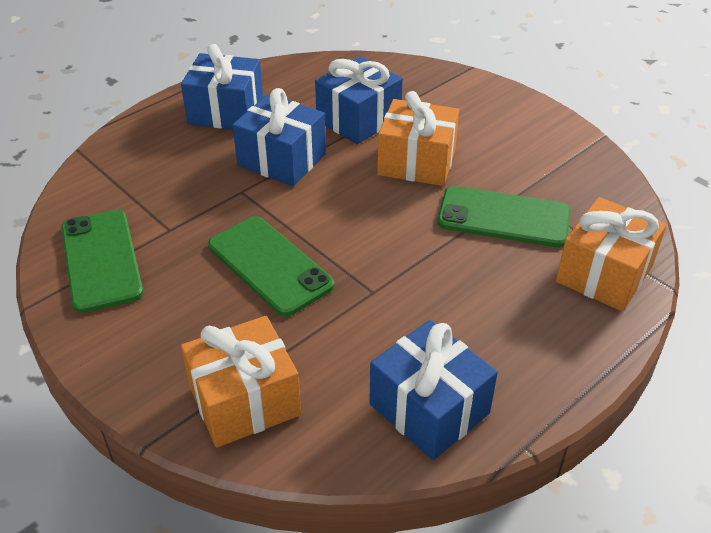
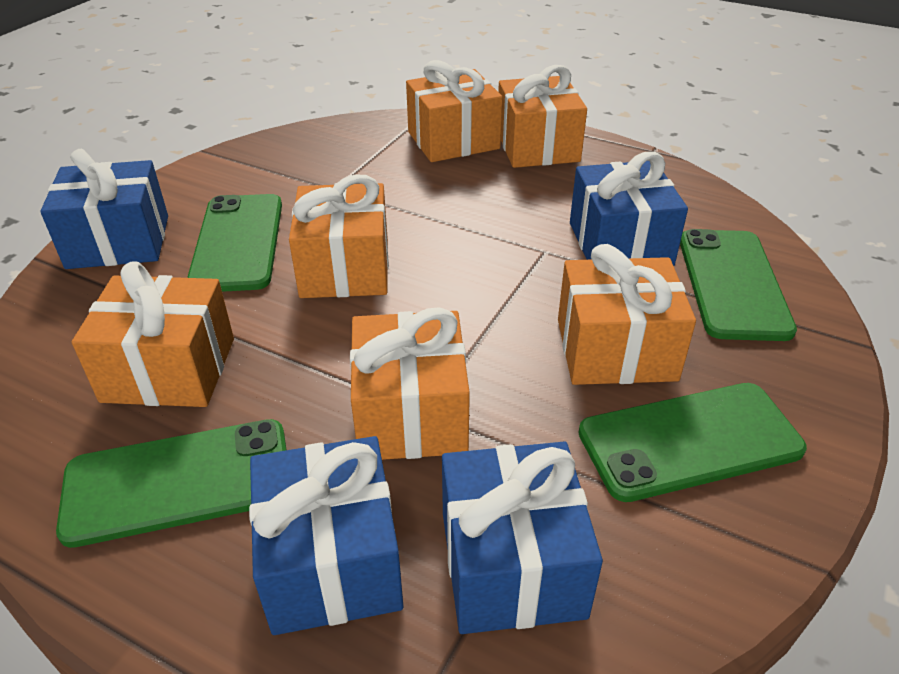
green phone: [61,210,143,313] [208,216,334,316] [437,186,571,247] = 3 -> [56,419,286,548] [187,194,282,292] [578,383,807,502] [680,229,797,341] = 4
orange gift: [181,316,301,448] [377,91,459,186] [556,197,667,311] = 3 -> [72,262,234,407] [289,175,389,298] [350,307,470,460] [406,60,503,162] [498,65,587,168] [558,244,696,385] = 6

